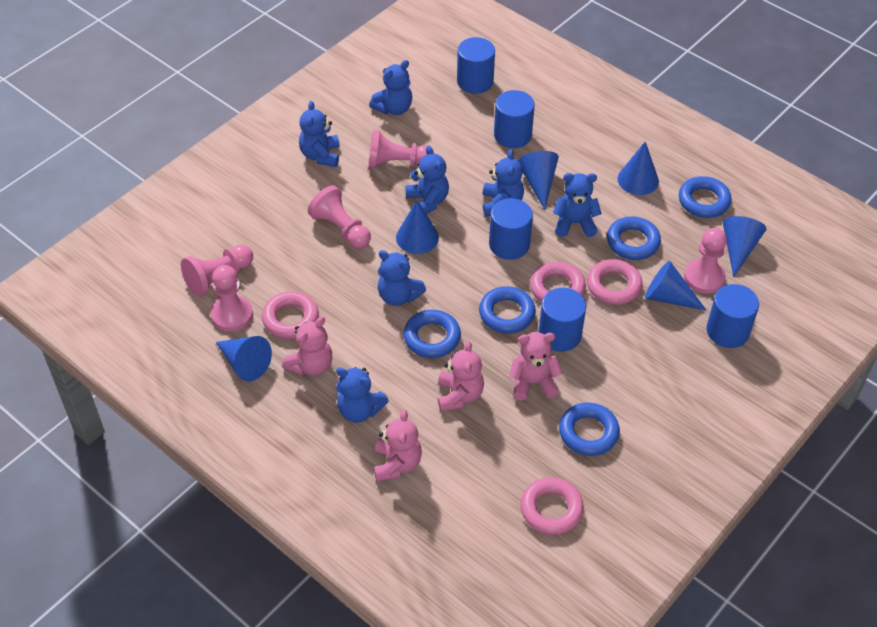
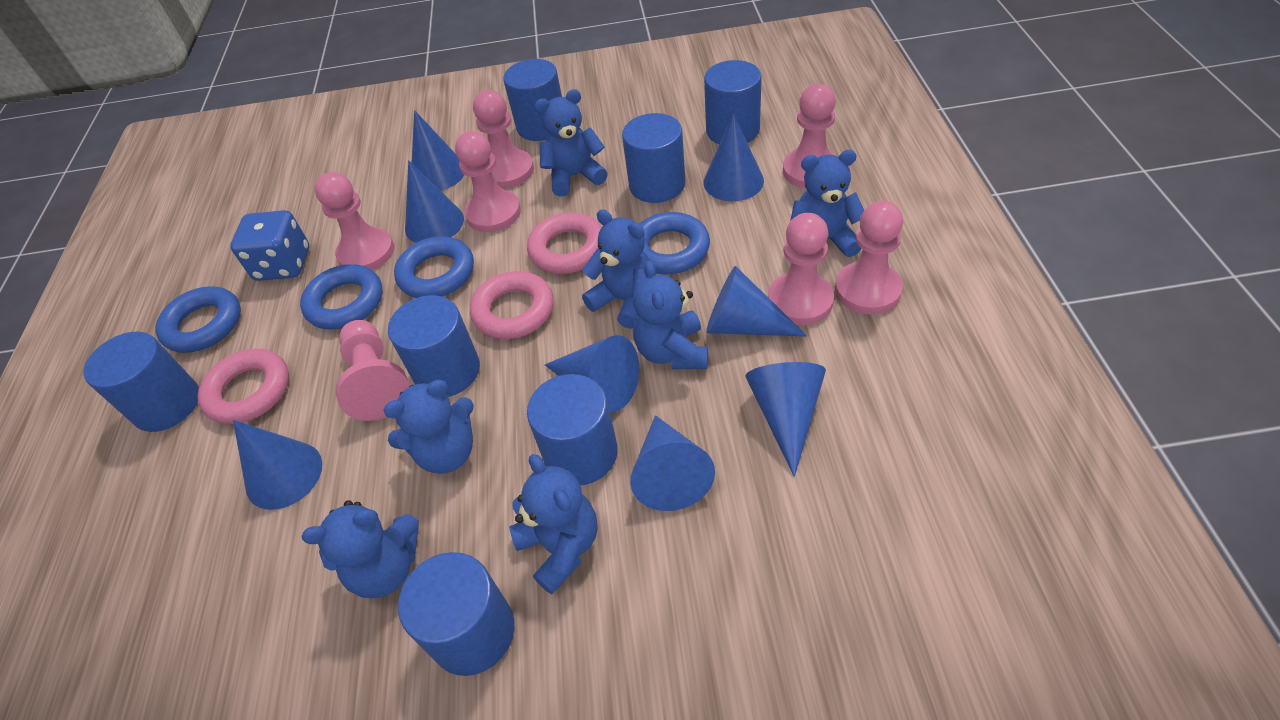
blue cone: [216,336,272,381] [396,200,439,254] [518,151,559,210] [617,142,659,195] [645,261,707,311] [723,216,766,277] = 6 -> [233,420,322,510] [405,160,464,243] [411,110,464,191] [545,335,639,412] [630,415,715,511] [704,114,764,201] [706,266,807,337] [745,362,826,477] = 8
blue cylinder: [457,37,495,94] [489,198,533,260] [494,90,535,148] [539,288,586,352] [706,284,759,348] = 5 -> [84,332,199,432] [388,295,480,397] [398,552,514,676] [503,59,562,141] [527,374,618,485] [622,113,685,203] [704,60,762,144] = 7
blue dice: none = 0 -> [230,210,309,281] = 1
blue ring: [404,310,461,358] [479,286,536,334] [559,403,620,456] [607,216,661,260] [679,176,732,218] = 5 -> [155,286,241,353] [300,265,383,330] [394,236,474,298] [639,212,710,274] = 4
pink pawn: [181,245,253,297] [211,265,253,332] [308,185,371,248] [368,130,435,168] [684,228,727,294] = 5 -> [315,172,394,270] [336,320,410,421] [455,131,521,232] [473,90,534,189] [768,213,834,325] [783,84,836,189] [835,201,903,314] = 7
pink ring: [262,291,319,339] [520,477,584,535] [530,262,586,302] [587,259,643,305] = 4 -> [197,349,289,424] [470,271,554,339] [527,212,602,274] = 3
pink teddy bear: [282,316,332,376] [374,410,422,482] [438,341,484,412] [509,332,563,400] = 4 -> none = 0

